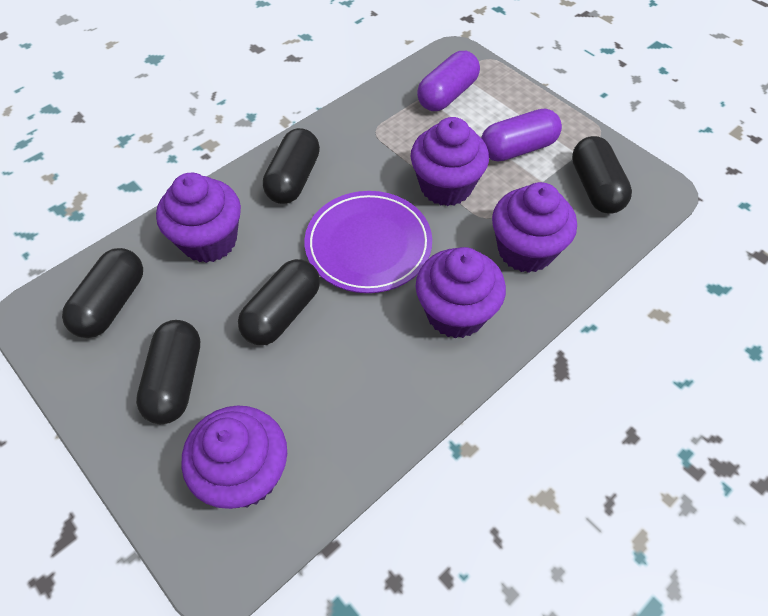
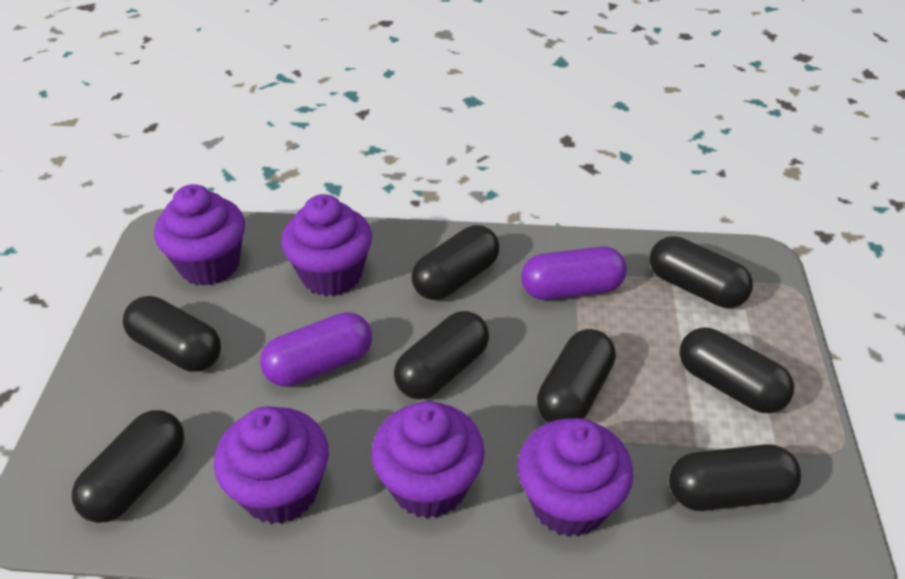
black capsule: [62,248,143,338] [136,320,200,424] [238,259,320,345] [263,128,320,204] [572,136,632,214] = 5 -> [72,410,184,523] [123,296,221,372] [394,311,489,400] [412,225,499,300] [537,329,616,423] [650,236,753,308] [669,444,801,511] [679,327,794,413] = 8
purple plate: [304,191,432,293] = 1 -> none = 0

